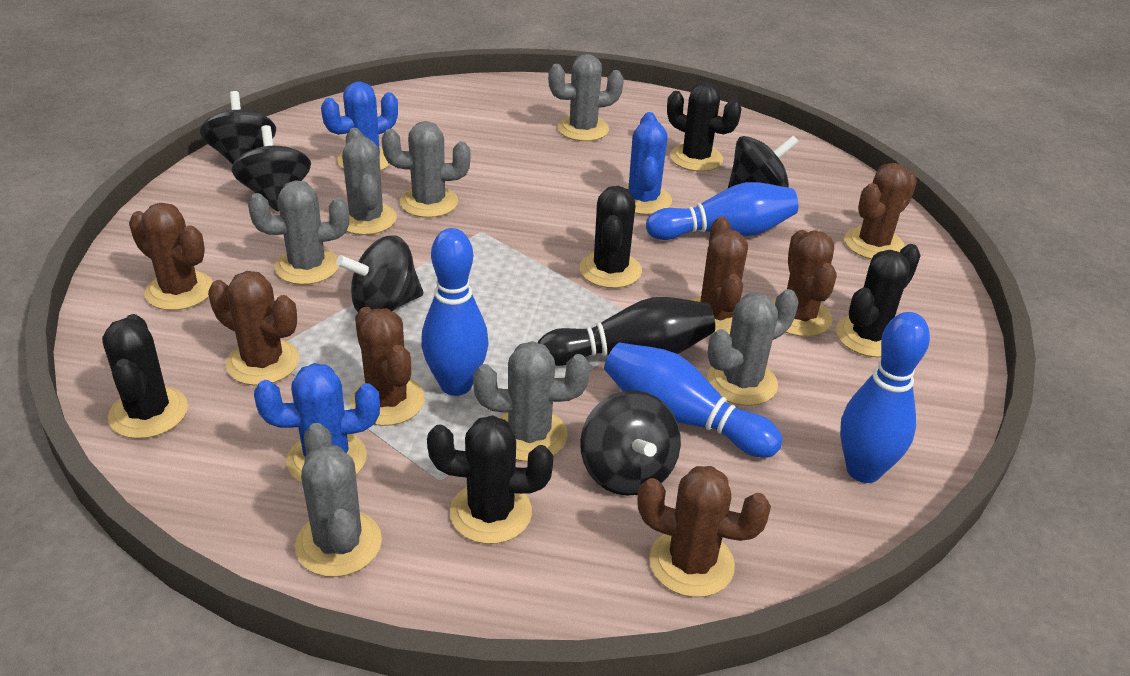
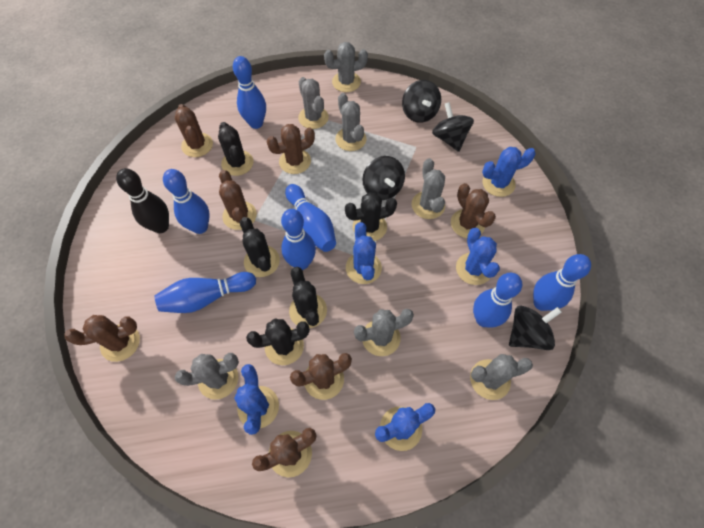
black spinning top: [200,91,276,164] [232,125,311,212] [336,235,424,312] [580,390,681,496] [728,136,799,188] = 5 -> [362,156,405,200] [402,80,441,123] [432,102,474,152] [509,306,562,350] = 4
blue bowling pin: [421,228,489,396] [604,342,782,458] [646,182,798,240] [840,312,930,483] = 4 -> [155,272,256,313] [163,169,209,234] [233,56,266,129] [281,209,316,270] [285,184,336,252] [473,273,522,328] [533,254,591,311] = 7
blue cactus: [254,363,380,483] [321,82,398,171] [624,112,672,215] = 3 -> [234,364,279,435] [346,222,382,284] [375,403,435,451] [456,228,500,285] [482,147,536,197] = 5

